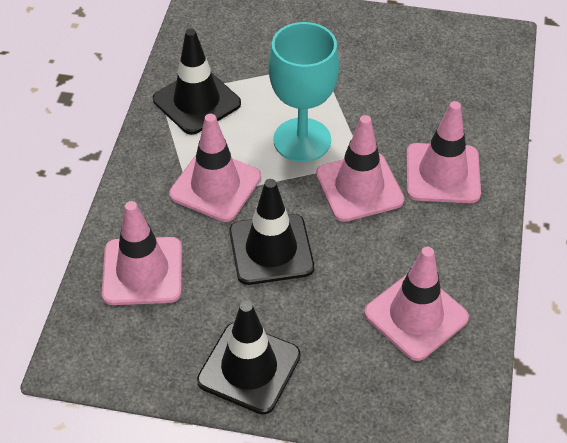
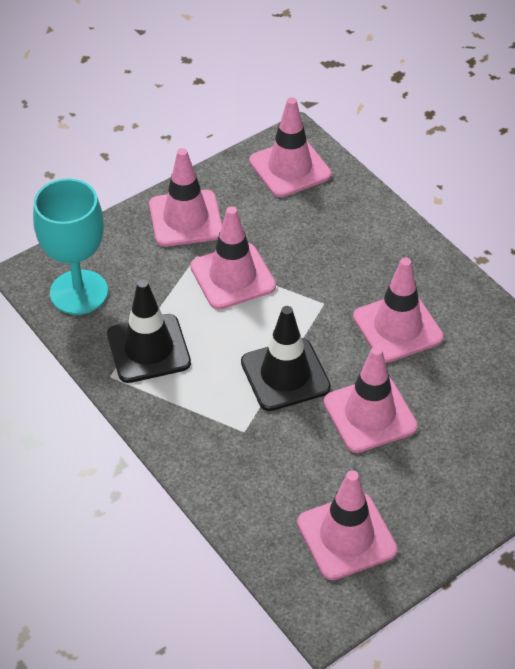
black traffic cone: [153,28,241,135] [197,301,301,415] [229,179,314,285] = 3 -> [107,279,191,383] [241,306,331,411] = 2
pink traffic cone: [102,201,182,305] [169,114,261,222] [316,115,404,222] [364,247,469,361] [406,101,481,203] = 5 -> [149,148,222,247] [190,206,276,310] [249,97,331,197] [297,470,397,580] [324,346,418,453] [353,258,444,362] = 6

